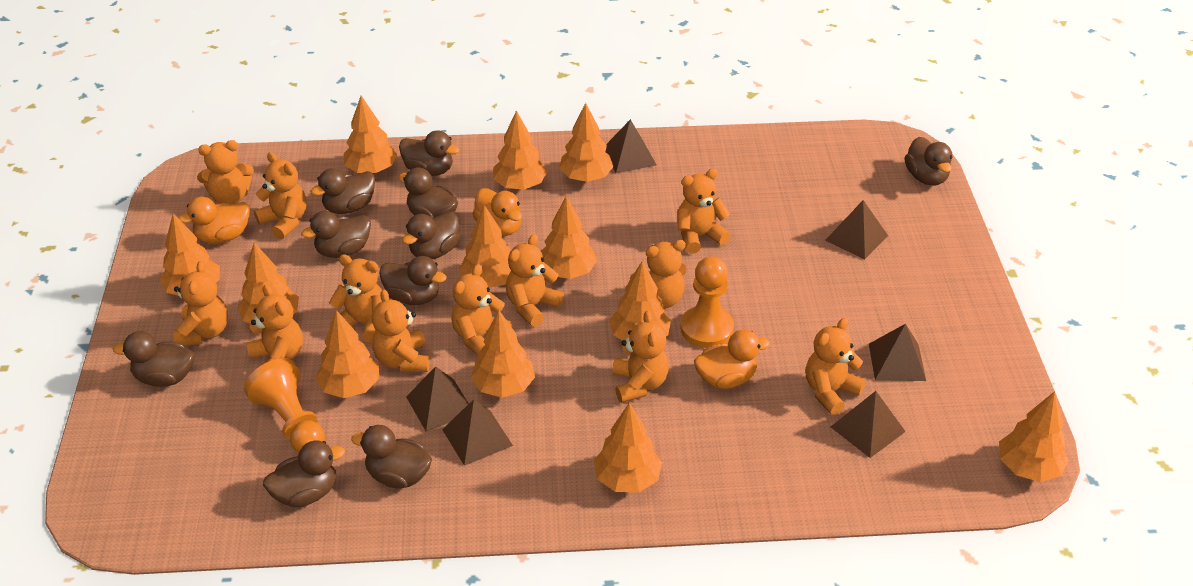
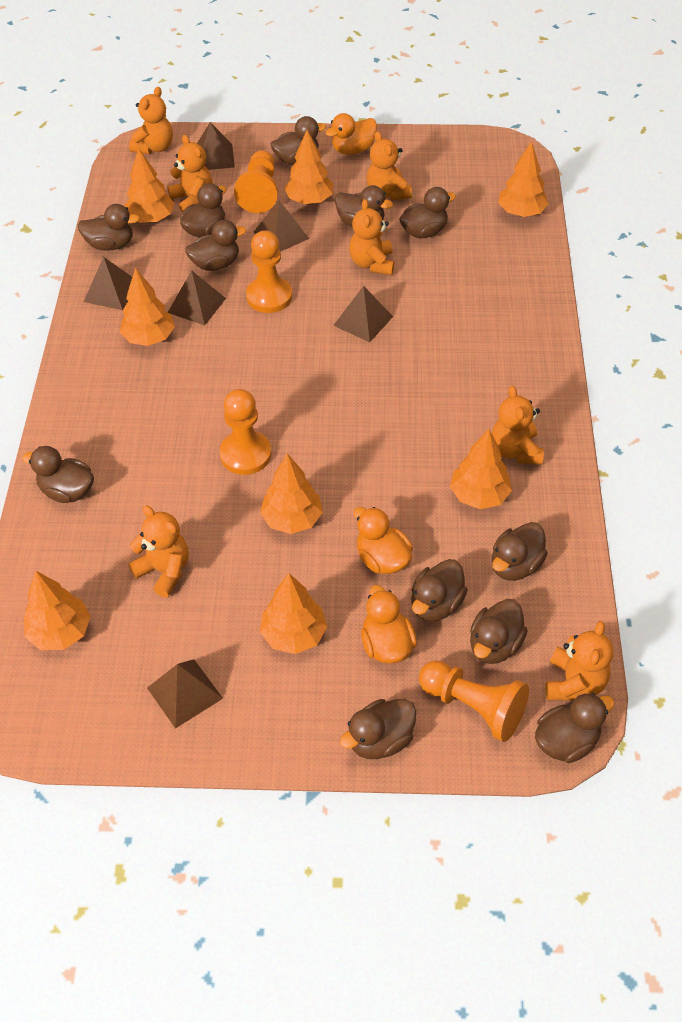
brown duck: [113,331,194,387] [263,441,345,507] [301,211,371,258] [310,168,375,214] [351,425,432,489] [379,256,447,305] [398,167,458,218] [399,130,459,176] [402,211,460,259] [904,137,952,186] = 10 -> [22,446,94,503] [78,204,140,251] [180,183,226,238] [185,220,246,271] [271,116,326,165] [335,185,393,227] [340,699,416,759] [399,187,456,239] [411,559,468,621] [470,599,528,664] [492,522,548,581] [535,693,615,763] = 12
orange pawn: [244,358,325,453] [680,257,734,348] = 2 -> [219,389,271,475] [234,150,278,213] [246,230,292,313] [419,661,529,742] = 4
orange teddy bear: [173,261,228,346] [197,140,254,204] [246,285,303,365] [254,152,307,239] [329,254,382,343] [372,289,429,372] [451,264,512,355] [506,234,564,327] [613,311,669,403] [630,240,687,308] [677,169,731,254] [805,318,866,415] = 12 -> [128,505,189,598] [129,87,173,154] [167,135,212,212] [349,199,394,275] [367,131,412,200] [492,386,544,464] [545,621,613,701] = 7
orange tree: [160,213,220,296] [237,242,299,324] [315,310,380,398] [343,96,397,174] [459,205,511,288] [471,310,535,398] [493,110,547,190] [541,196,597,279] [559,103,614,182] [594,403,662,493] [609,261,671,341] [1000,391,1069,482] = 12 -> [24,571,91,650] [120,268,175,346] [124,148,174,223] [260,453,323,534] [260,573,327,654] [284,130,333,204] [450,429,512,509] [498,141,548,217] = 8

